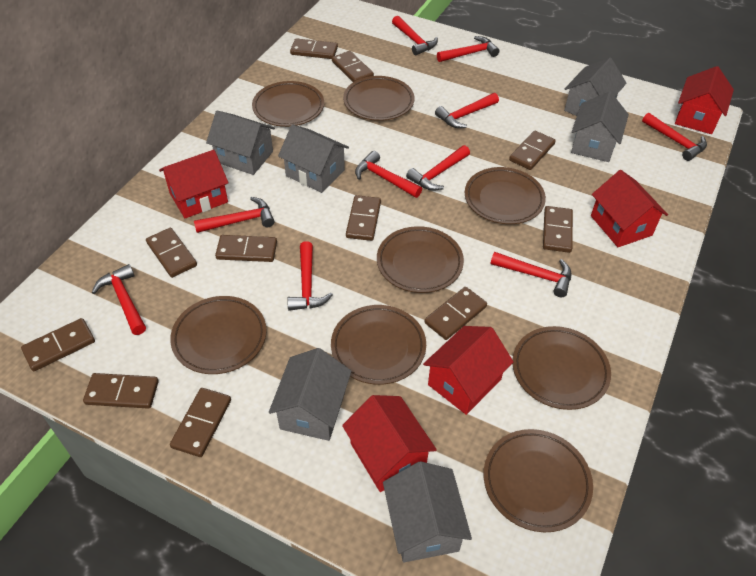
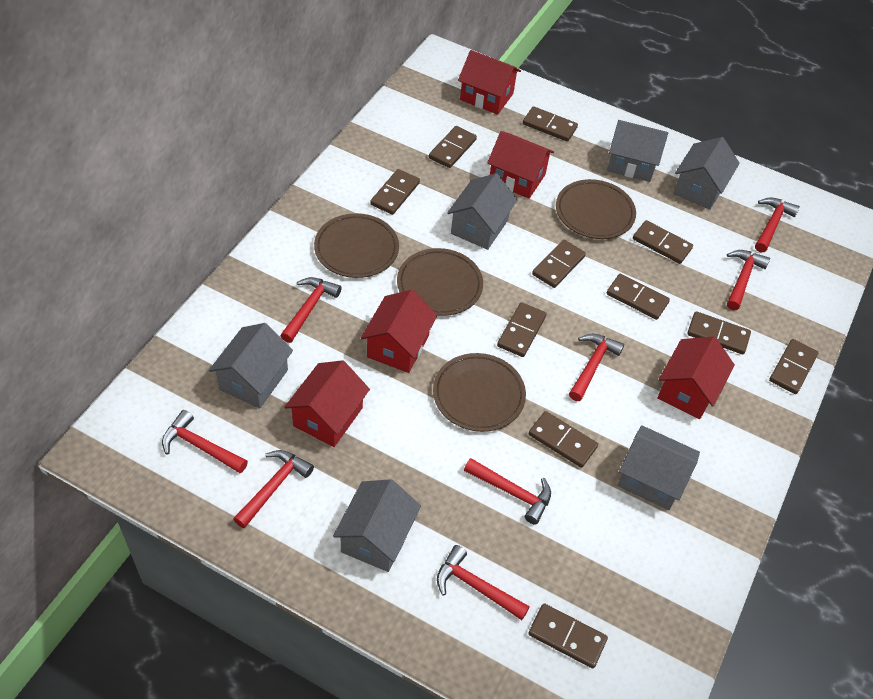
brown plate: [170,296,267,374] [252,81,324,127] [331,305,426,385] [343,76,415,121] [377,226,464,293] [465,167,546,224] [484,429,593,532] [512,326,611,410] = 8 -> [314,213,399,278] [397,248,483,316] [433,353,526,432] [556,179,636,239] = 4
red hammer: [91,264,146,335] [194,197,275,233] [287,241,333,311] [355,151,422,198] [392,16,438,55] [406,145,470,191] [435,93,499,128] [437,36,500,62] [491,252,571,297] [642,113,707,161] = 10 -> [162,410,248,473] [233,450,314,528] [280,277,342,343] [437,545,530,620] [464,458,551,525] [569,334,624,401] [727,250,770,310] [755,197,800,252] = 8

